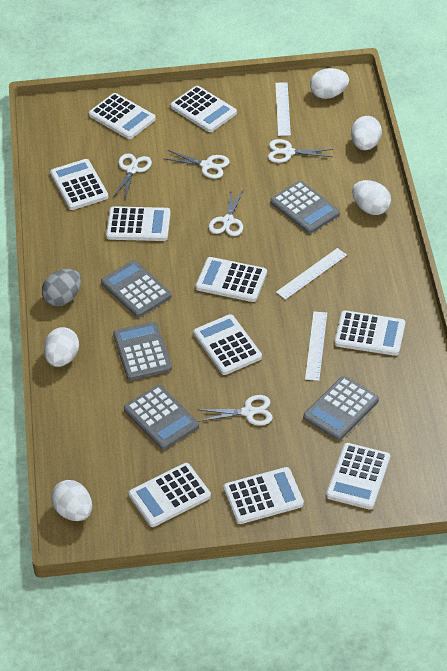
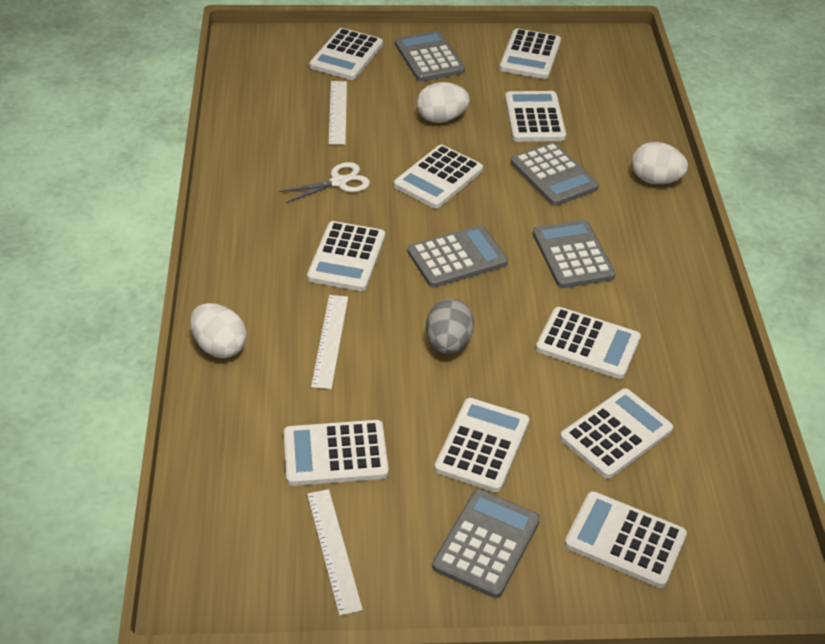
white egg: [44,327,79,367] [51,480,92,521] [310,68,349,99] [351,116,382,150] [352,180,391,215] = 5 -> [190,303,247,358] [417,82,470,123] [632,142,688,184] = 3
white scissors: [113,153,152,199] [165,150,230,179] [198,395,273,426] [208,188,244,236] [268,139,333,163] = 5 -> [279,162,370,203] = 1

